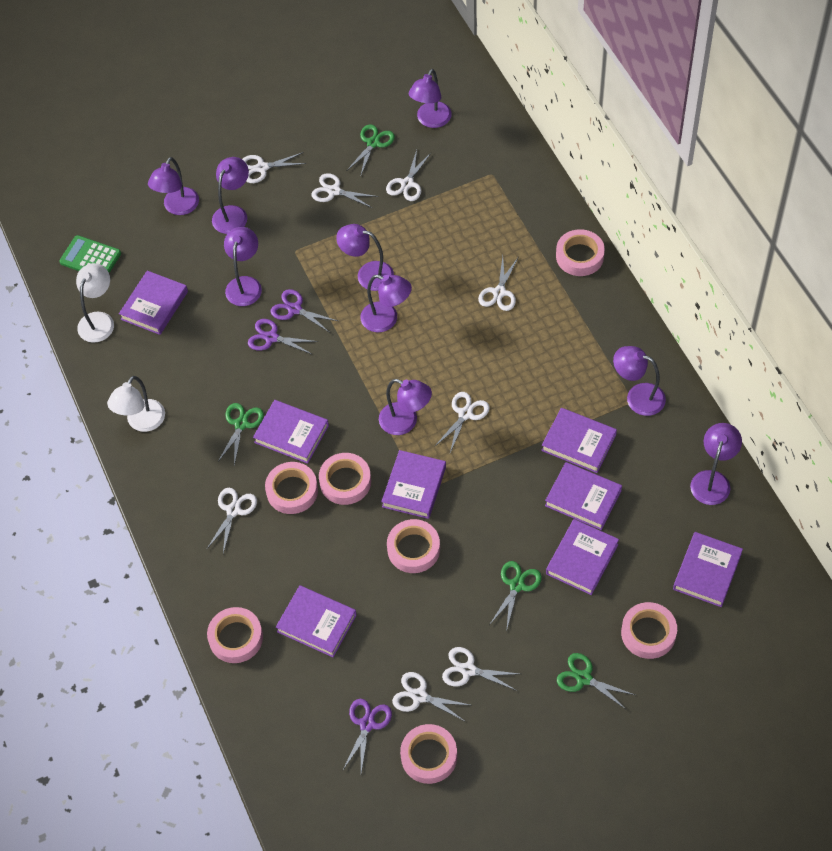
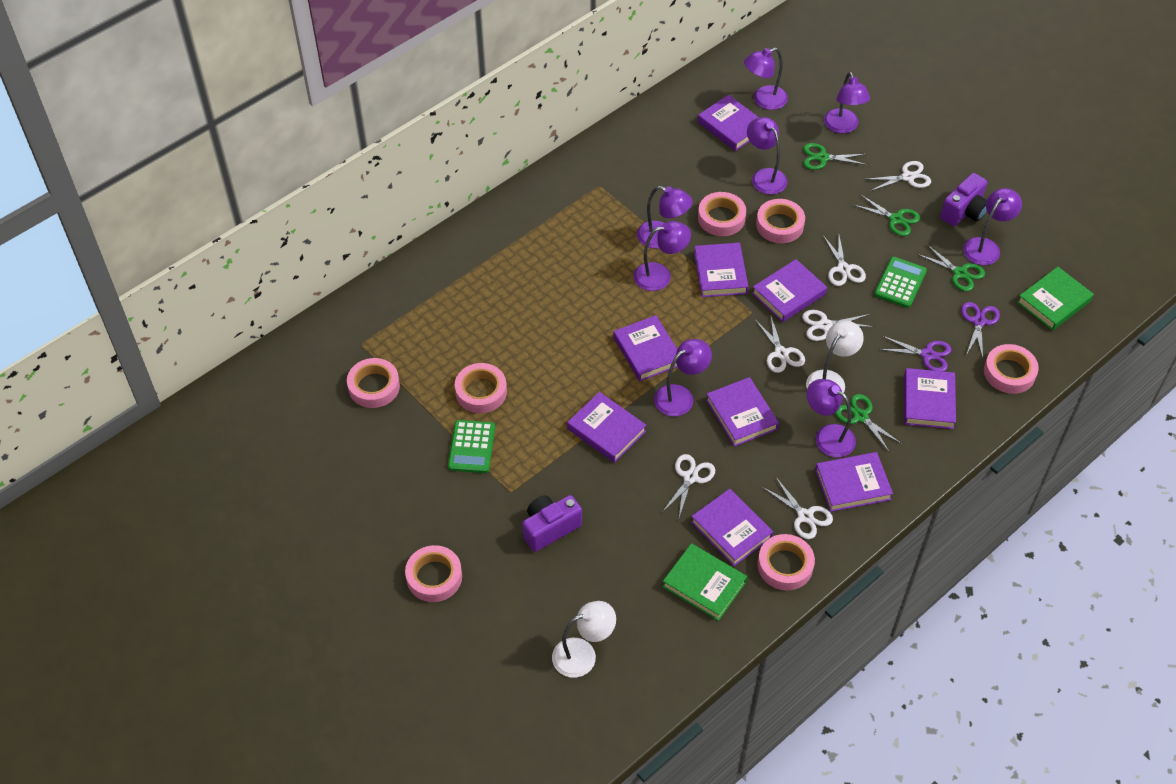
green book: none = 0 -> [662,543,747,621] [1017,267,1094,331] = 2
green calculator: [59,235,121,273] = 1 -> [448,420,495,473] [874,257,927,308] = 2
purple book: [119,271,188,335] [253,400,329,464] [276,585,357,657] [381,450,446,519] [541,408,617,473] [545,462,622,530] [546,519,619,595] [673,532,743,607] = 8 -> [567,392,646,463] [614,315,677,381] [691,489,773,566] [694,243,749,297] [698,95,759,151] [706,377,779,447] [752,259,827,322] [815,452,893,512] [904,368,956,429] = 9
purple camera: none = 0 -> [522,495,582,552] [940,173,987,226] = 2
purple lamp: [148,157,199,215] [212,157,249,234] [224,227,262,306] [336,224,394,291] [361,275,412,332] [379,379,432,435] [409,69,452,128] [613,346,666,416] [690,423,742,505] = 9 -> [634,221,691,291] [637,186,692,248] [654,339,712,416] [744,48,788,110] [747,117,787,195] [807,379,856,457] [824,72,870,133] [963,188,1022,265] = 8
purple scissors: [248,319,318,355] [271,289,338,333] [342,699,392,773] = 3 -> [879,336,952,372] [961,302,1000,359] = 2
white scissors: [206,488,257,553] [242,152,307,183] [311,173,378,208] [386,150,431,201] [392,672,470,722] [435,392,490,453] [442,647,519,691] [478,257,518,311] = 8 -> [663,454,715,518] [755,314,805,373] [764,478,833,539] [802,310,874,341] [823,236,866,286] [864,161,931,191] = 6

